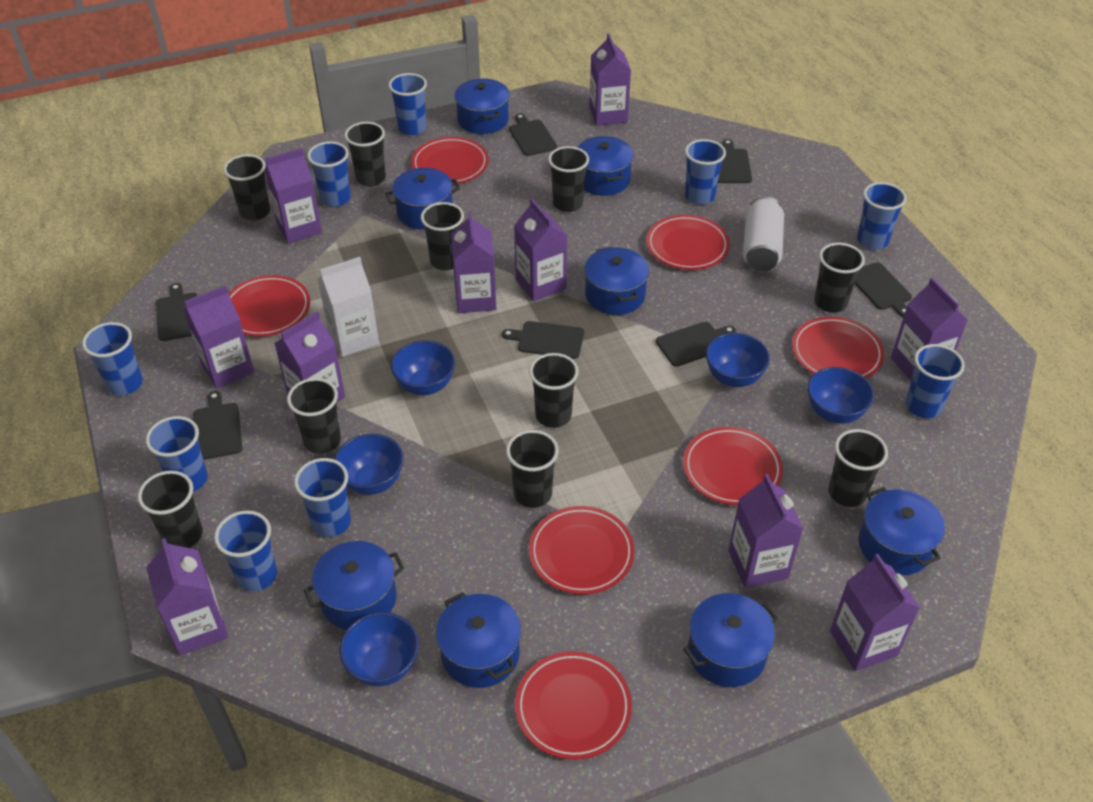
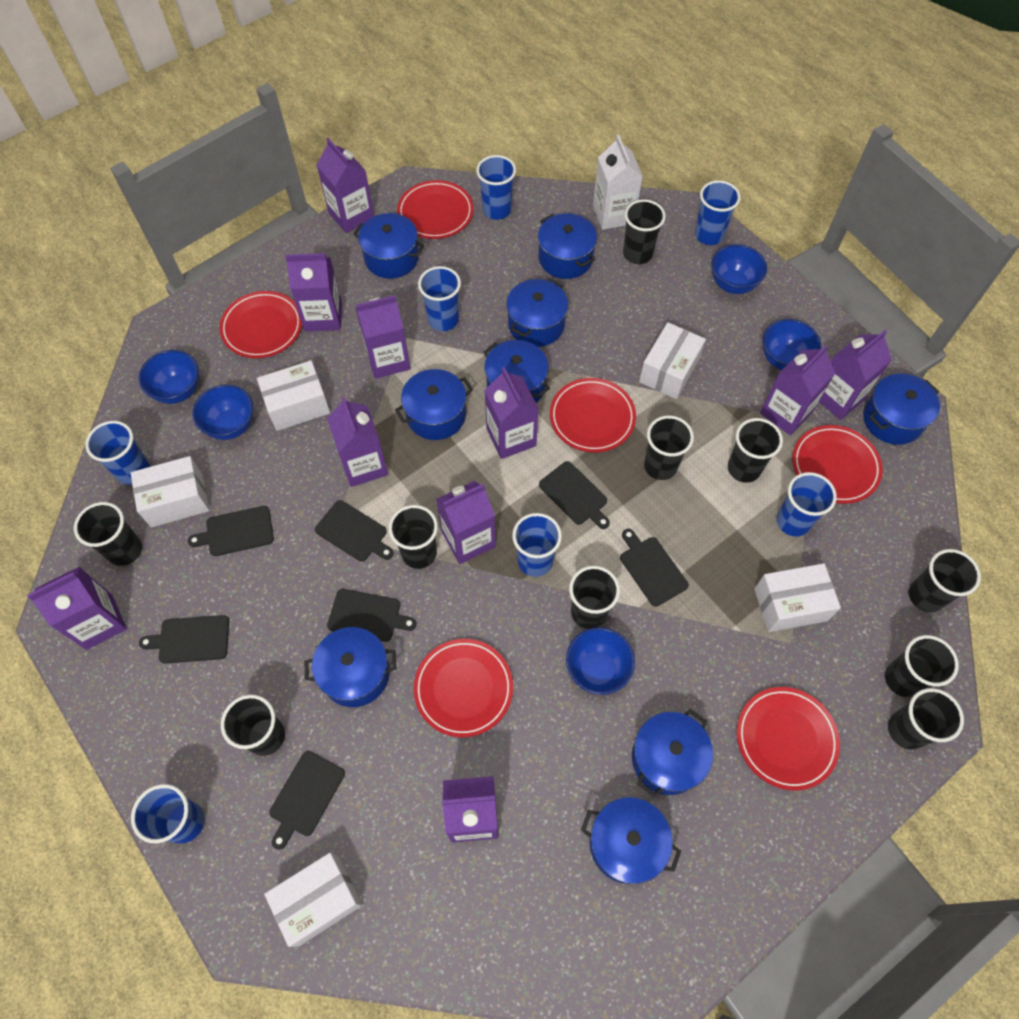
blue cup: [82,322,143,396] [146,416,208,492] [214,510,277,592] [294,458,351,537] [307,141,351,207] [389,73,427,136] [685,139,726,205] [857,182,907,250] [905,344,965,418] = 9 -> [85,421,150,485] [131,784,205,843] [418,266,461,331] [476,155,516,220] [512,513,562,577] [695,180,741,245] [776,472,837,536] = 7
blue pot: [304,541,404,630] [385,168,460,229] [436,592,521,688] [455,79,510,134] [577,136,633,196] [584,247,649,315] [683,593,779,687] [858,487,945,575] = 8 -> [304,627,397,707] [353,213,424,279] [395,369,473,440] [484,340,550,403] [506,279,568,347] [538,213,597,279] [581,797,681,884] [632,709,713,797] [863,373,940,445] = 9
red plate: [228,275,310,337] [411,137,489,184] [515,651,632,760] [529,506,635,594] [646,215,730,270] [683,427,783,505] [792,316,884,378] = 7 -> [220,291,302,358] [397,180,474,239] [414,639,513,737] [550,378,636,452] [737,687,840,790] [792,425,883,504] = 6
white box: none = 0 -> [131,456,210,527] [257,360,330,431] [264,853,362,947] [639,322,706,399] [754,563,841,632] = 5
white can: [743,196,784,271] = 1 -> none = 0

